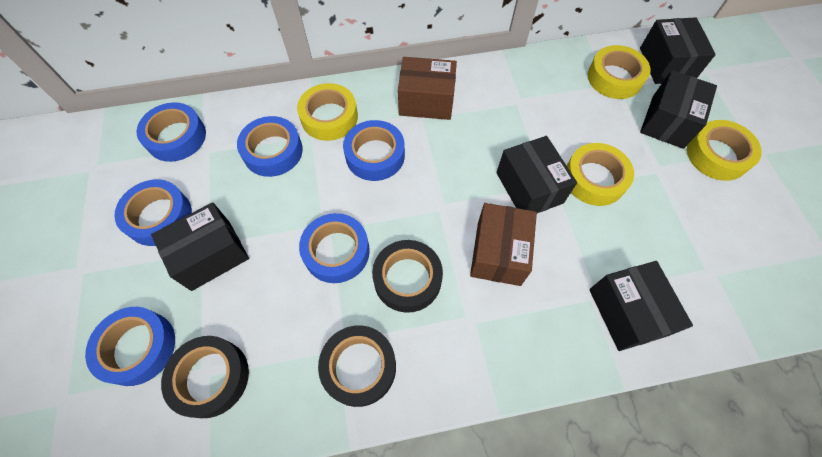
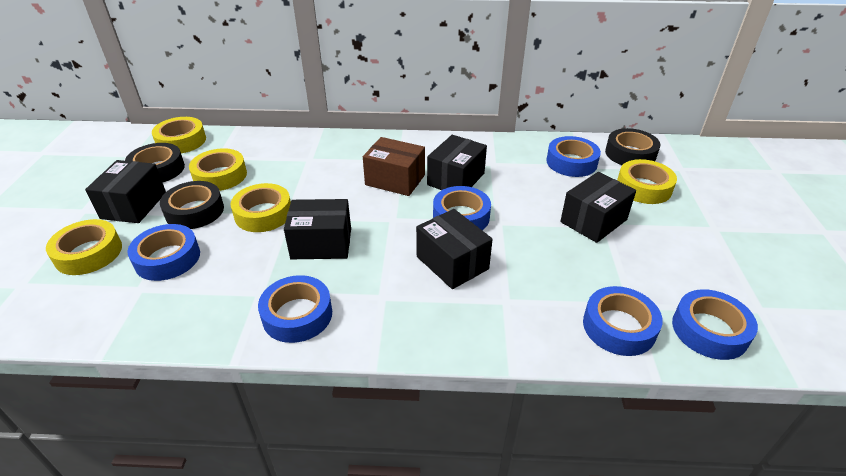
brown box: [398,57,457,120] [470,203,537,286] = 2 -> [363,137,425,196] = 1
yellow tape: [297,83,358,141] [567,143,634,206] [588,45,651,99] [687,120,762,181] = 4 -> [46,219,122,275] [152,117,206,154] [189,148,247,191] [231,183,291,232] [617,159,677,204] = 5

